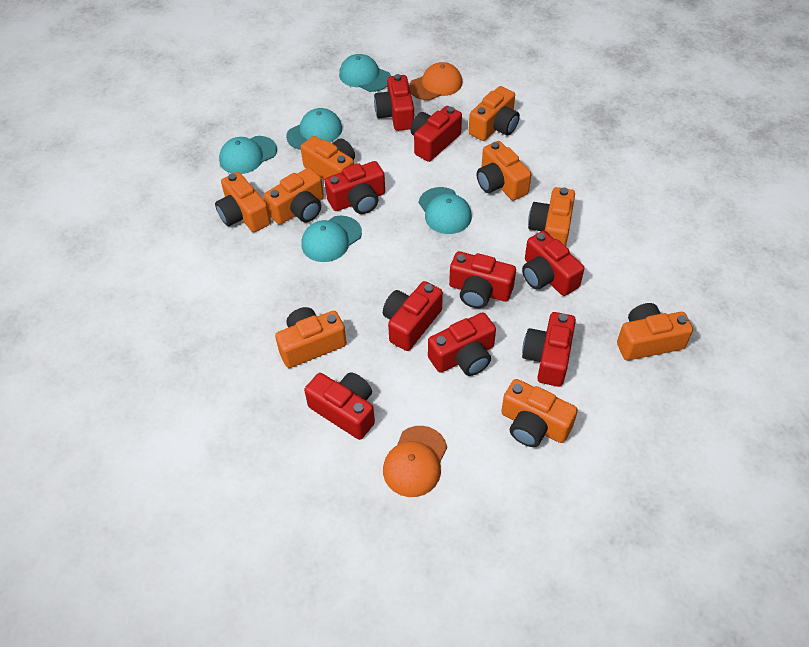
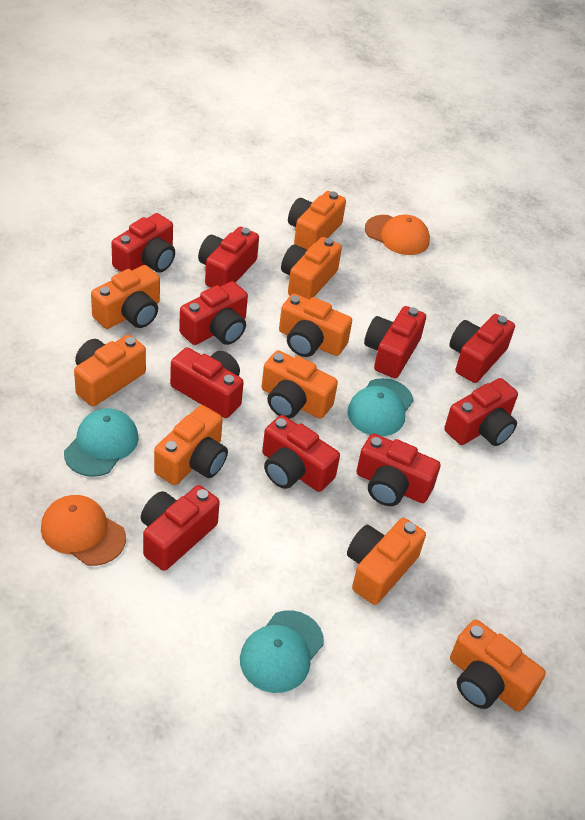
red camera: [304,372,375,440] [325,161,385,214] [374,74,414,131] [383,281,443,351] [410,106,462,162] [428,312,496,376] [449,251,516,308] [522,231,584,296] [522,312,576,387] = 9 -> [111,213,175,273] [141,485,220,571] [170,348,244,418] [179,281,248,345] [198,227,259,287] [262,415,340,492] [356,433,440,506] [364,306,426,378] [444,378,518,446] [449,314,515,383] = 10
turquoise cap: [219,136,277,174] [286,108,342,150] [301,216,362,262] [339,54,391,92] [419,187,472,234] = 5 -> [64,408,139,477] [240,610,324,693] [347,378,414,436] = 3

